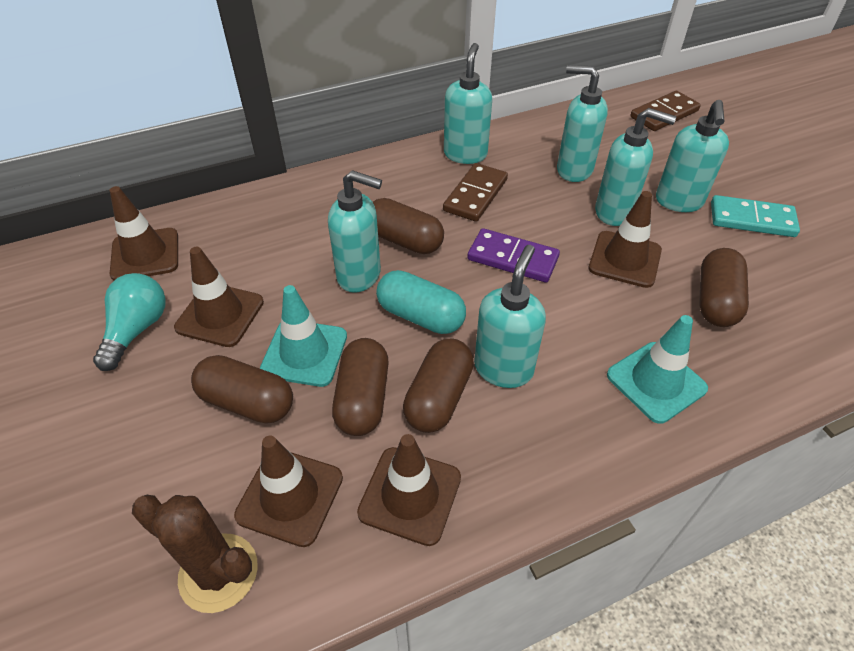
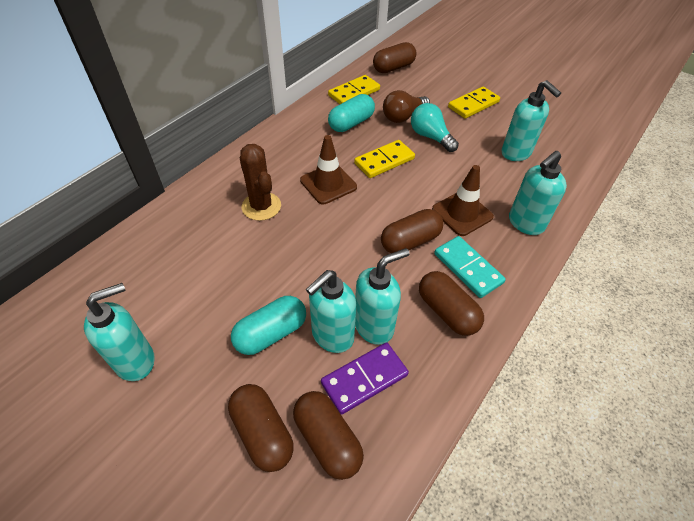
brown domino: [443,163,508,222] [630,91,701,131] = 2 -> none = 0
brown light bulb: none = 0 -> [383,90,430,123] = 1
brown traffic cone: [110,186,178,281] [174,247,264,347] [234,436,343,547] [357,434,461,546] [589,191,662,288] = 5 -> [300,135,357,204] [432,165,494,236] = 2
turquoise capsule: [376,270,466,334] = 1 -> [231,296,306,355] [328,94,375,132] = 2
turquoise soap dispenser: [328,170,382,293] [444,43,492,164] [474,245,546,388] [557,65,608,182] [595,108,676,226] [656,100,729,212] = 6 -> [84,283,155,381] [306,270,356,353] [355,248,409,345] [502,80,561,161] [509,151,567,235] = 5
turquoise traffic cone: [260,285,347,387] [607,315,708,424] = 2 -> none = 0
yellow domino: none = 0 -> [328,75,380,104] [354,140,415,178] [448,87,500,118] = 3

